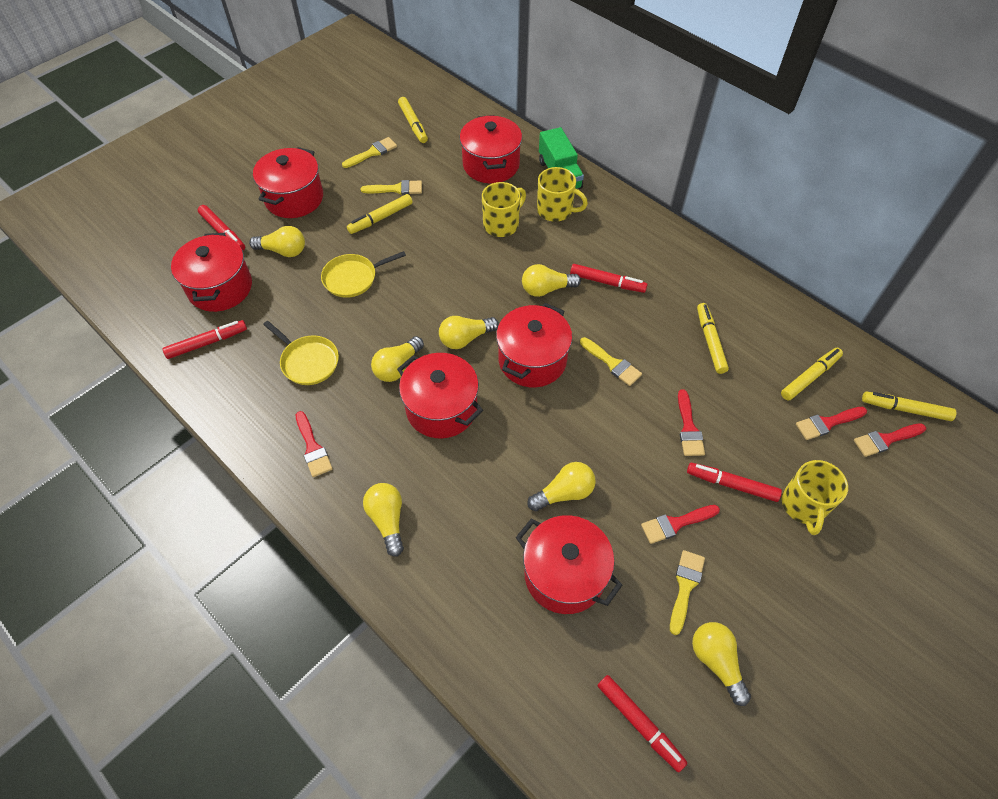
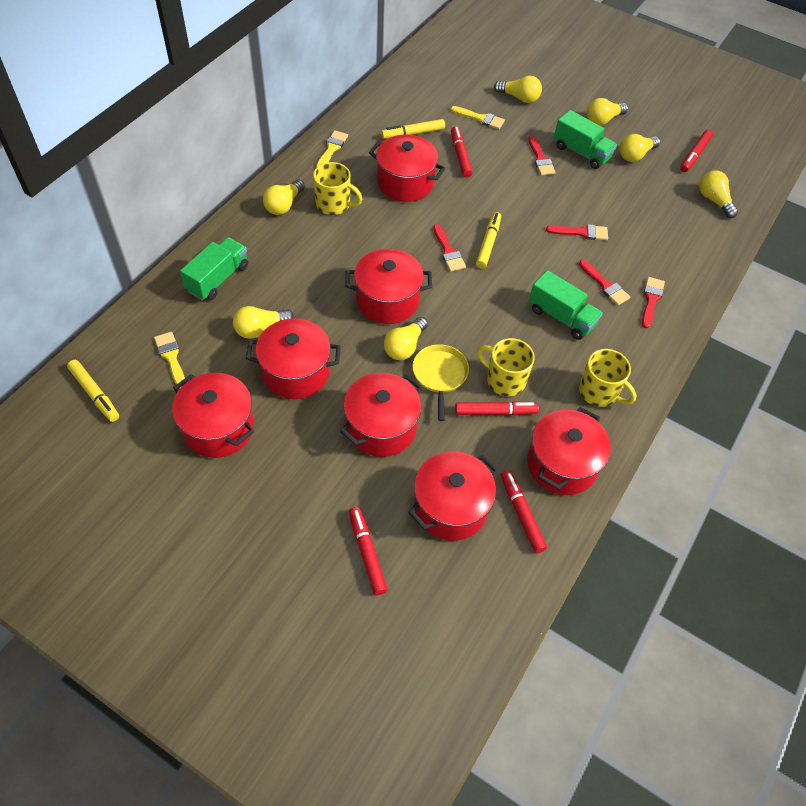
green truck: [539,127,584,189] = 1 -> [180,237,248,300] [529,270,603,340] [554,110,617,169] = 3
red pot: [171,233,252,312] [253,147,323,218] [397,353,483,438] [460,115,522,183] [496,303,572,387] [515,515,622,614] = 6 -> [172,373,254,458] [246,318,341,399] [340,373,423,457] [345,249,432,324] [369,135,446,202] [408,451,499,541] [527,407,611,495] = 7
yellow brush: [342,137,397,168] [361,180,422,195] [580,337,642,386] [670,550,705,635] = 4 -> [154,332,185,389] [316,130,348,168] [451,106,505,129] = 3
yellow marker: [347,194,413,234] [398,97,428,143] [697,303,729,374] [781,348,843,401] [862,392,956,421] = 5 -> [67,360,119,422] [381,119,445,139] [476,212,501,269] = 3
yellow pan: [263,321,339,385] [321,251,406,298] = 2 -> [412,344,469,421] = 1

